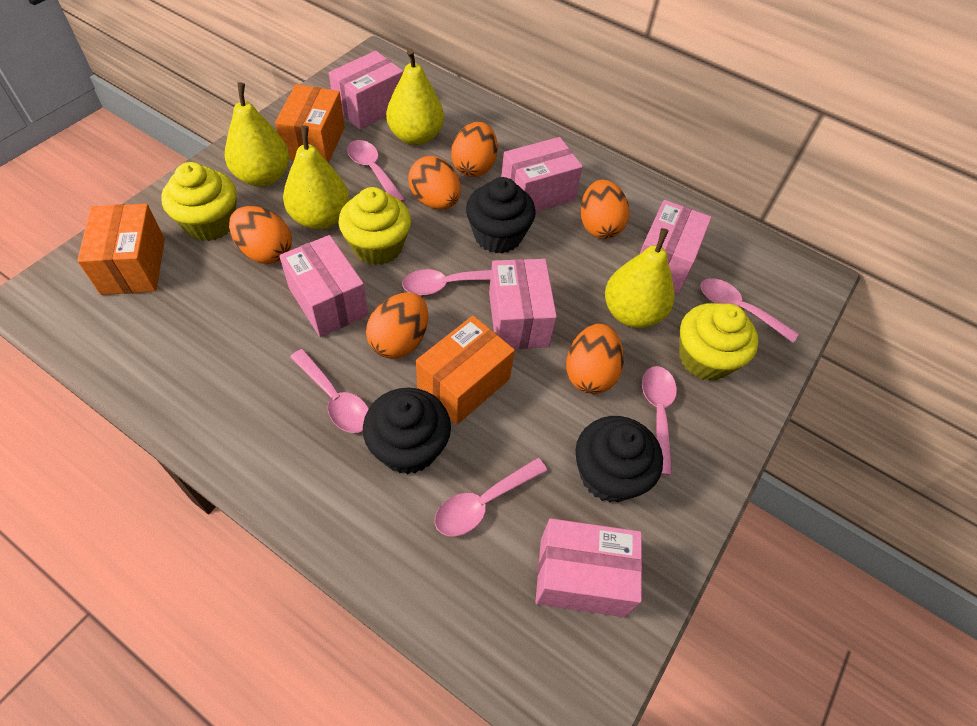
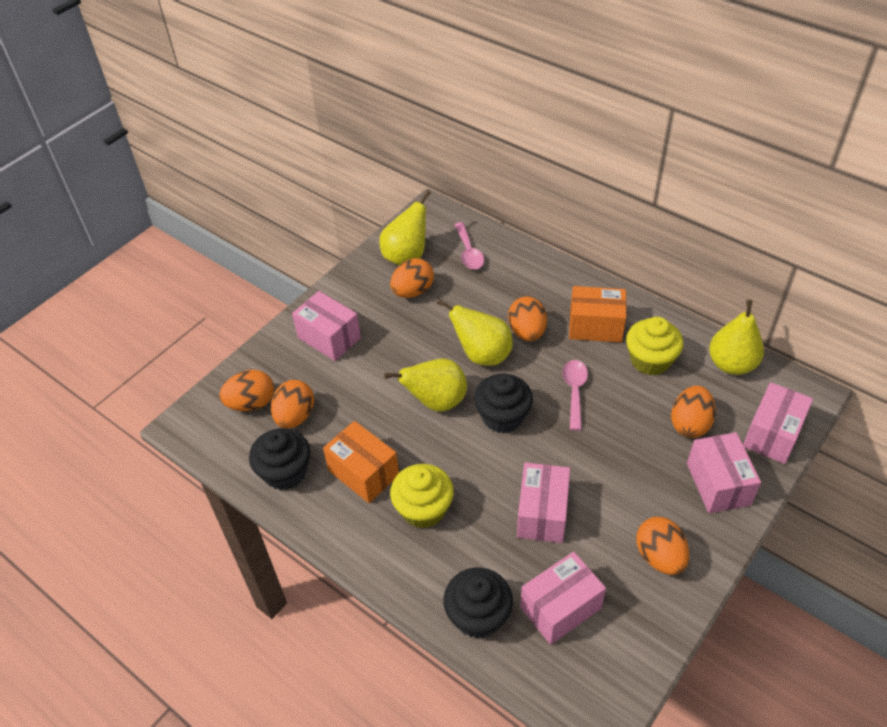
orange box: [77,204,165,295] [275,84,345,163] [416,316,515,425] = 3 -> [323,421,399,503] [569,286,627,343] = 2
pink box: [279,235,368,337] [329,51,403,130] [489,259,557,349] [501,137,583,212] [535,518,642,617] [640,200,712,293] = 6 -> [292,291,361,361] [517,463,570,543] [520,552,606,645] [687,432,761,513] [743,382,813,464] = 5
pink spoon: [290,349,369,433] [347,140,405,202] [402,269,491,295] [435,458,547,536] [642,366,677,475] [700,278,799,343] = 6 -> [454,222,484,269] [562,360,588,431] = 2
yellow cupcake: [161,162,237,241] [338,187,411,265] [679,303,759,381] = 3 -> [390,464,454,528] [626,317,683,376] = 2

